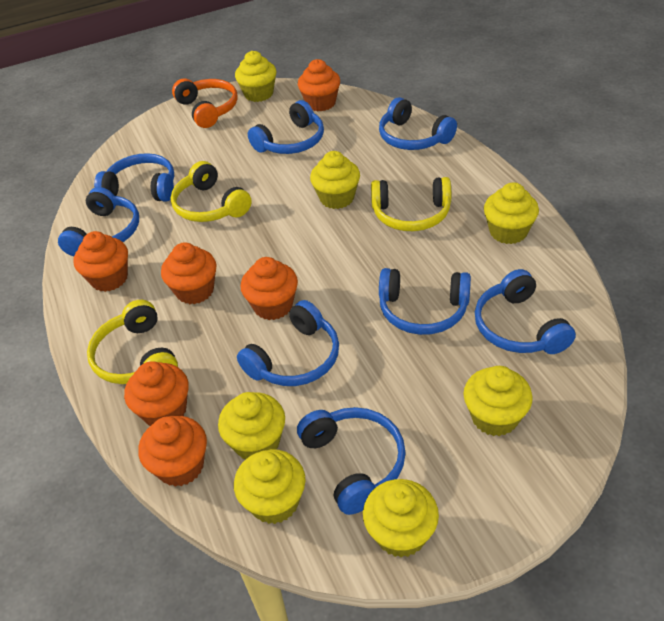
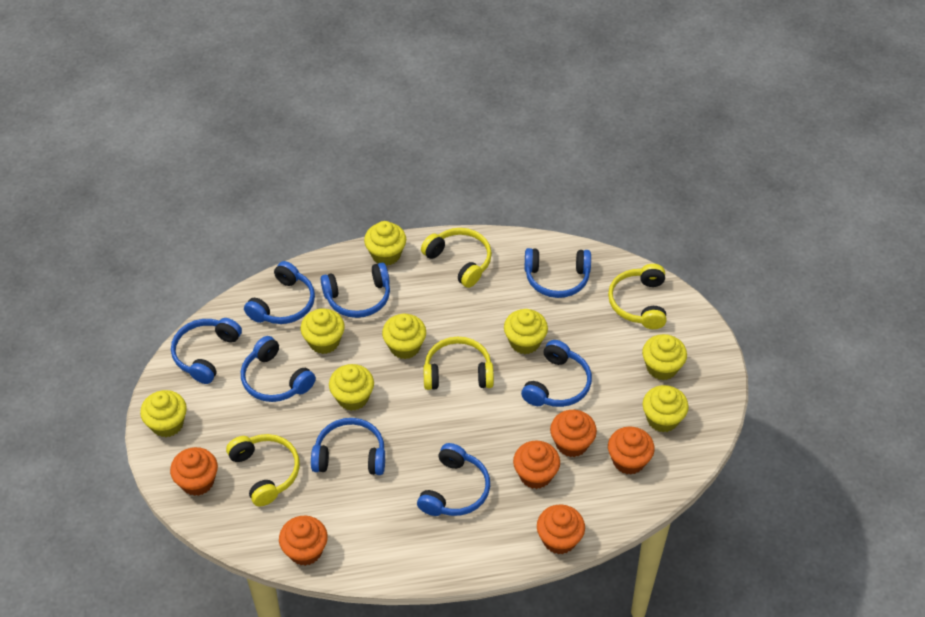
orange headphones: [172,78,238,128] = 1 -> none = 0
yellow cupcake: [218,392,285,459] [234,449,306,524] [235,51,276,102] [310,151,360,209] [363,479,439,558] [463,366,533,436] [484,182,539,244] = 7 -> [140,390,187,437] [301,308,345,354] [329,364,374,411] [364,221,406,266] [382,314,426,359] [504,309,548,354] [642,334,687,380] [643,385,688,432] = 8
yellow headphones: [87,300,178,384] [171,161,252,222] [371,177,451,231] = 3 -> [226,434,300,506] [421,228,492,288] [423,337,494,390] [608,264,667,329] = 4

